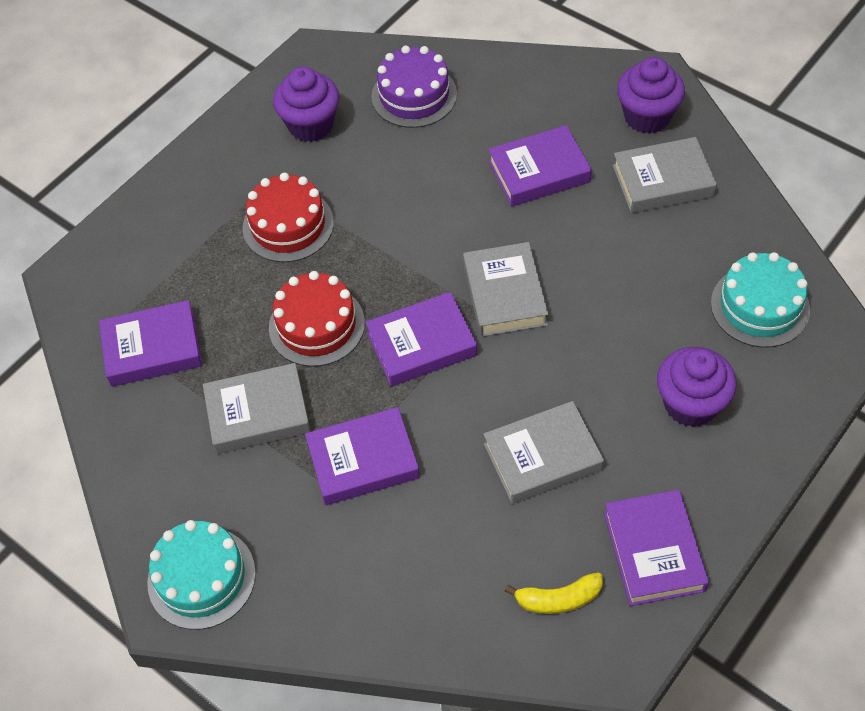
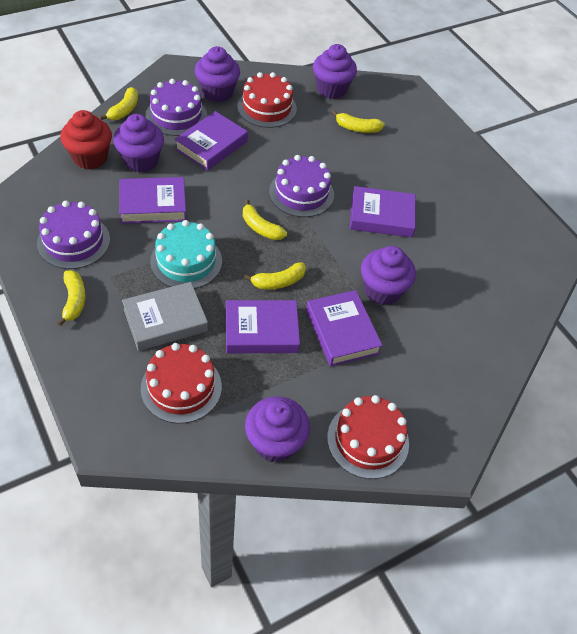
grey book: [203,363,311,454] [463,242,548,337] [483,401,604,504] [613,137,717,213] = 4 -> [122,282,208,351] = 1
purple cake: [371,46,457,128] = 1 -> [37,201,110,269] [146,79,207,136] [269,155,334,217] = 3
purple cupcake: [273,67,339,142] [617,57,685,134] [657,347,736,427] = 3 -> [113,114,164,173] [195,46,240,103] [245,396,310,462] [313,44,357,99] [361,246,416,305] = 5
red cake: [243,173,334,262] [269,271,365,367] = 2 -> [141,343,222,423] [237,72,297,128] [327,395,409,479] = 3
red cupcake: none = 0 -> [61,110,112,170] = 1
turquoise cake: [147,520,256,630] [711,252,810,348] = 2 -> [150,220,222,289] = 1
yellow banana: [505,572,603,614] = 1 -> [57,271,86,326] [100,87,138,120] [243,200,287,240] [244,262,306,290] [332,110,385,133] = 5

